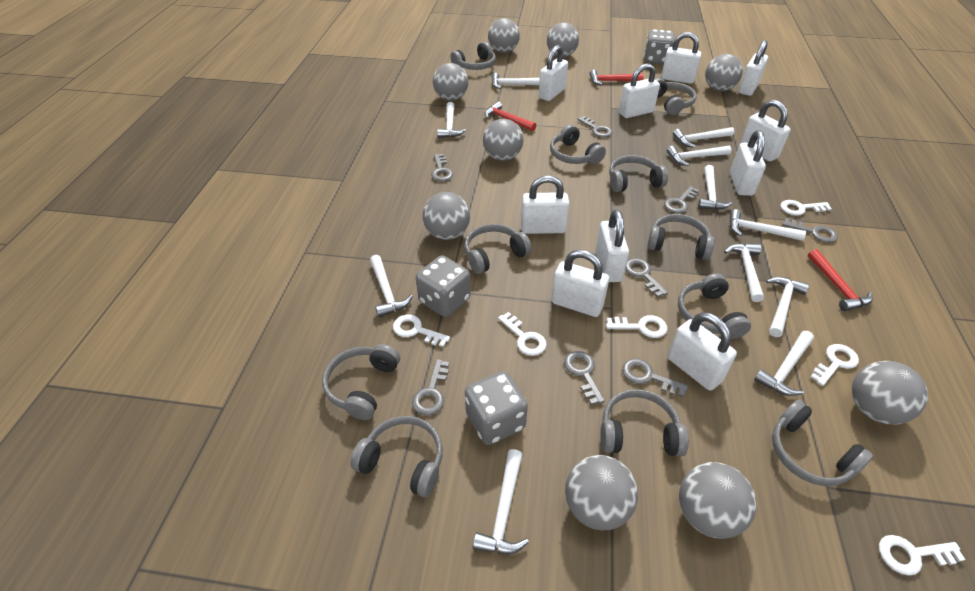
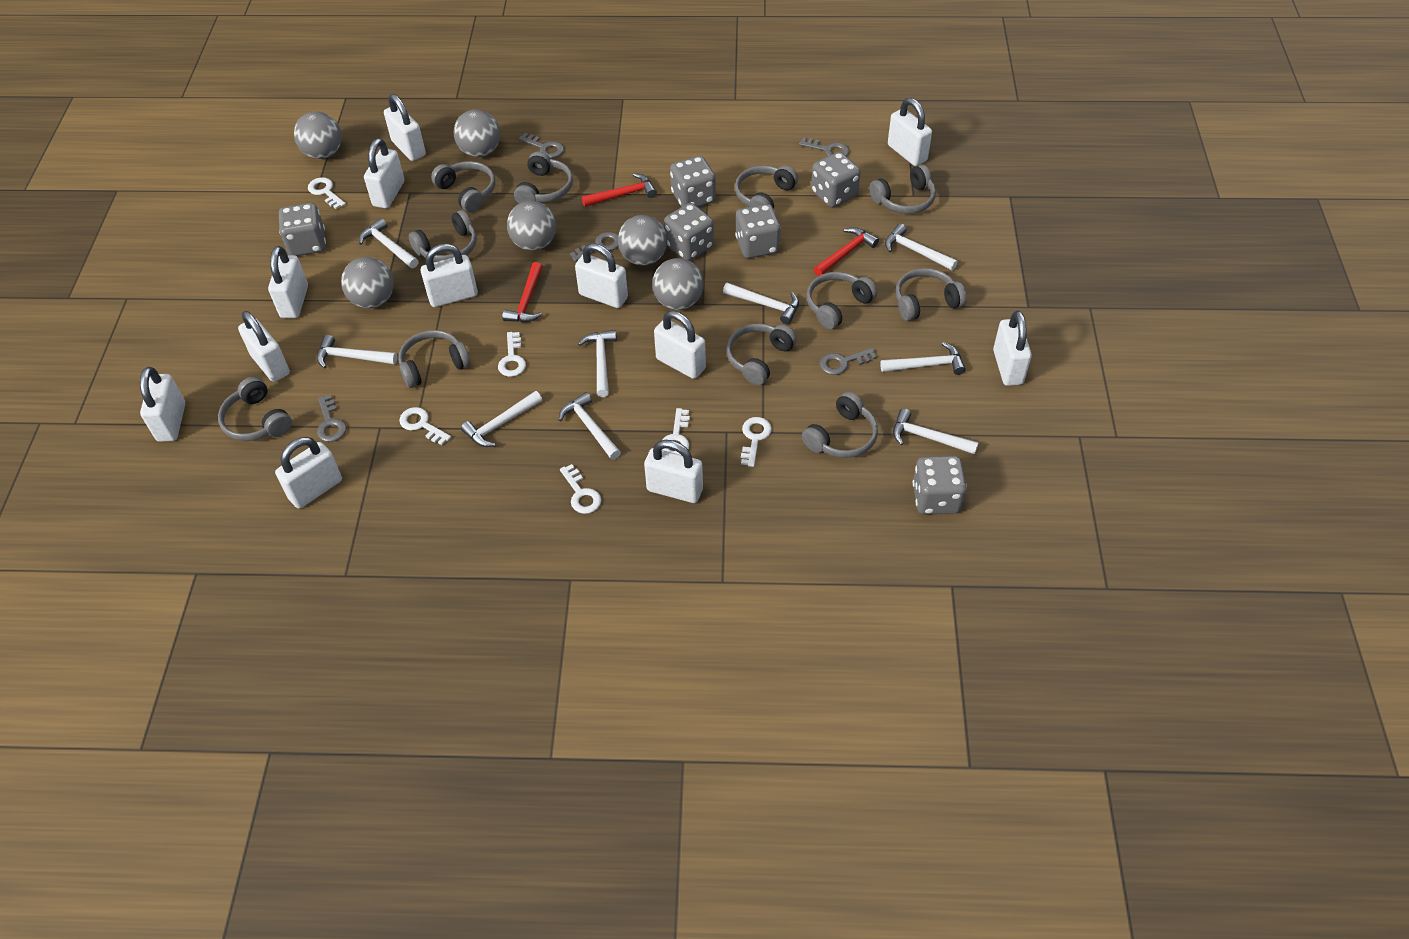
grey ball: [423,192,470,240] [433,63,469,101] [483,119,523,161] [488,18,520,53] [547,22,579,58] [565,455,638,530] [679,462,757,539] [705,54,743,91] [852,361,928,424] = 9 -> [294,111,342,159] [341,257,394,308] [454,110,500,157] [507,201,556,251] [618,215,668,266] [652,258,703,310] = 6
grey dice: [416,255,471,317] [465,371,528,445] [644,29,674,64] = 3 -> [279,203,326,256] [664,203,714,261] [670,156,716,207] [735,204,781,258] [811,152,861,208] [913,456,967,514] = 6
grey key: [412,359,449,415] [431,154,453,182] [564,351,605,405] [578,116,613,137] [622,358,688,397] [625,258,668,297] [664,186,699,213] [782,218,838,243] = 8 -> [317,395,347,442] [518,133,564,158] [570,232,619,262] [799,137,849,156] [820,348,877,375] = 5
white hammer: [370,255,413,317] [437,102,466,138] [473,449,529,554] [492,73,540,89] [667,146,731,166] [673,127,734,148] [698,165,732,210] [724,243,764,302] [730,209,806,241] [754,331,814,396] [766,277,809,337] = 11 -> [317,335,397,368] [359,218,418,268] [461,391,542,447] [559,392,621,460] [578,330,617,397] [723,283,799,324] [880,342,966,375] [885,224,958,270] [893,409,979,455] = 9
white padlock: [521,175,570,234] [538,45,568,101] [552,250,609,317] [595,210,629,282] [619,63,660,118] [661,32,701,84] [668,312,737,391] [730,130,766,196] [739,40,768,96] [740,100,791,161] = 10 -> [140,367,185,442] [238,311,290,382] [268,246,308,318] [275,437,342,509] [364,138,405,208] [384,94,426,161] [420,244,478,307] [575,243,628,308] [644,440,703,503] [654,311,706,379] [888,98,932,166] [993,311,1032,386] = 12

